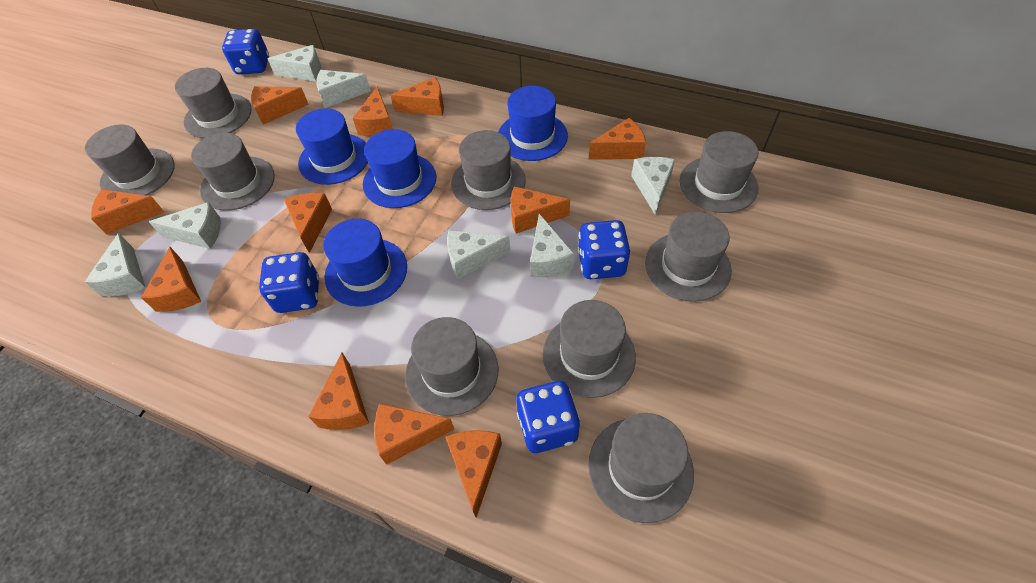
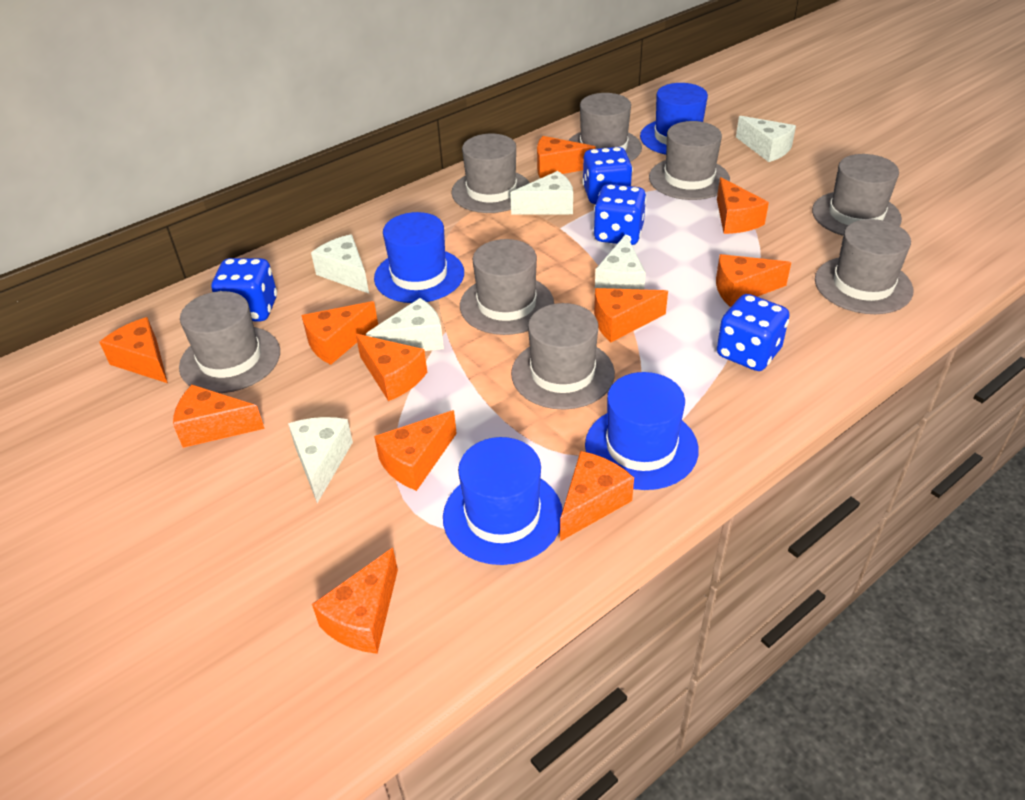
grey hat: [85,125,175,195] [175,68,252,138] [191,133,275,211] [405,317,499,416] [451,130,526,210] [543,300,636,398] [588,413,694,523] [645,212,732,302] [680,131,758,213] = 9 -> [179,291,280,393] [451,134,530,213] [460,239,554,335] [511,303,615,410] [568,93,642,162] [649,121,730,200] [812,154,902,236] [815,219,913,314] = 8
white cheese: [85,233,146,297] [149,202,221,249] [267,45,321,82] [316,70,371,108] [447,230,510,279] [530,214,574,277] [631,157,675,215] = 7 -> [288,417,353,503] [311,234,369,293] [366,298,444,351] [510,171,573,215] [595,234,646,290] [736,116,796,162] = 6

